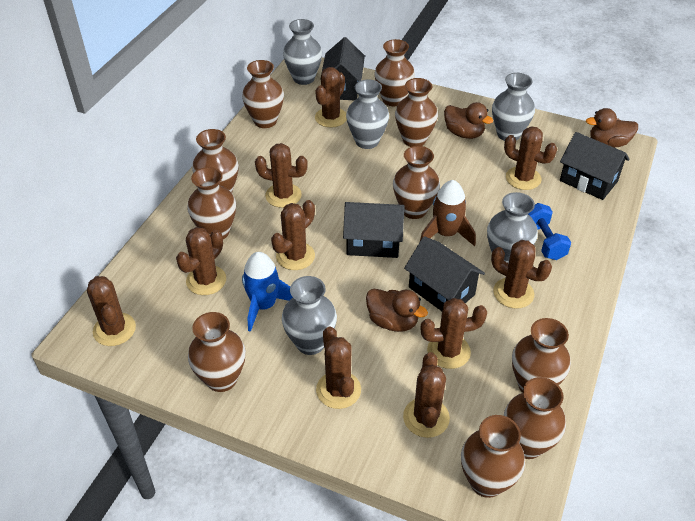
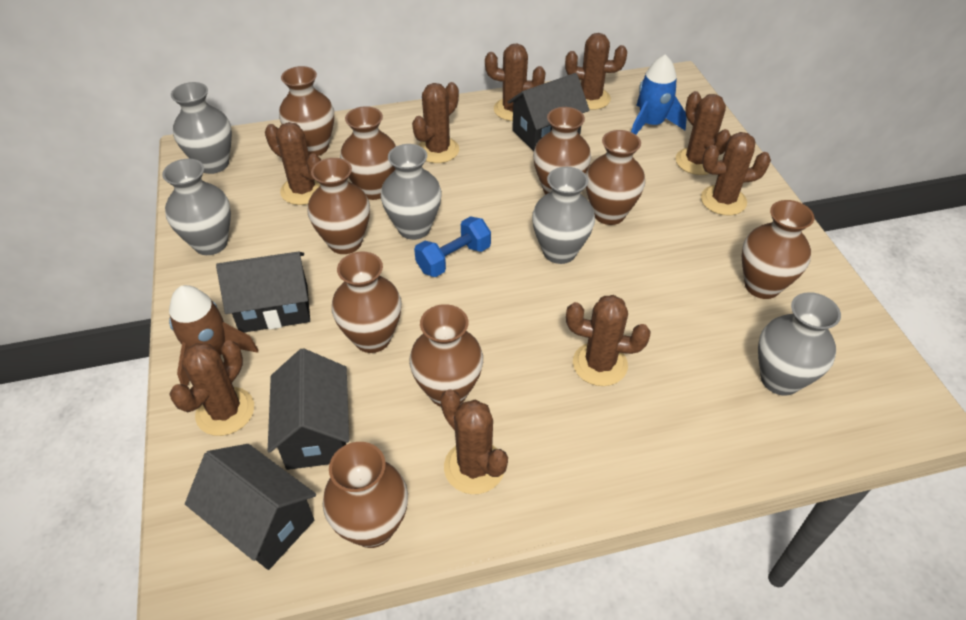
brown cactus: [87,276,136,346] [176,227,226,295] [255,143,308,208] [271,200,315,270] [315,67,347,128] [316,326,361,409] [403,352,450,438] [421,298,487,369] [491,240,552,309] [504,126,557,190] = 10 -> [169,340,254,436] [265,122,321,205] [412,82,459,163] [440,389,508,494] [485,43,546,121] [565,33,627,110] [566,295,651,386] [676,91,731,175] [701,132,771,215] = 9
brown duck: [366,289,428,332] [444,102,493,139] [586,108,638,148] = 3 -> none = 0
brown vase: [187,167,236,239] [188,312,246,392] [192,129,239,193] [242,60,284,128] [374,39,415,106] [393,146,440,219] [395,78,438,147] [461,415,525,498] [504,377,566,459] [512,318,571,393] = 10 -> [279,66,334,156] [307,158,370,254] [323,442,408,548] [332,251,402,353] [340,106,396,200] [409,304,483,407] [533,107,591,195] [586,130,645,225] [742,200,814,299] = 9

